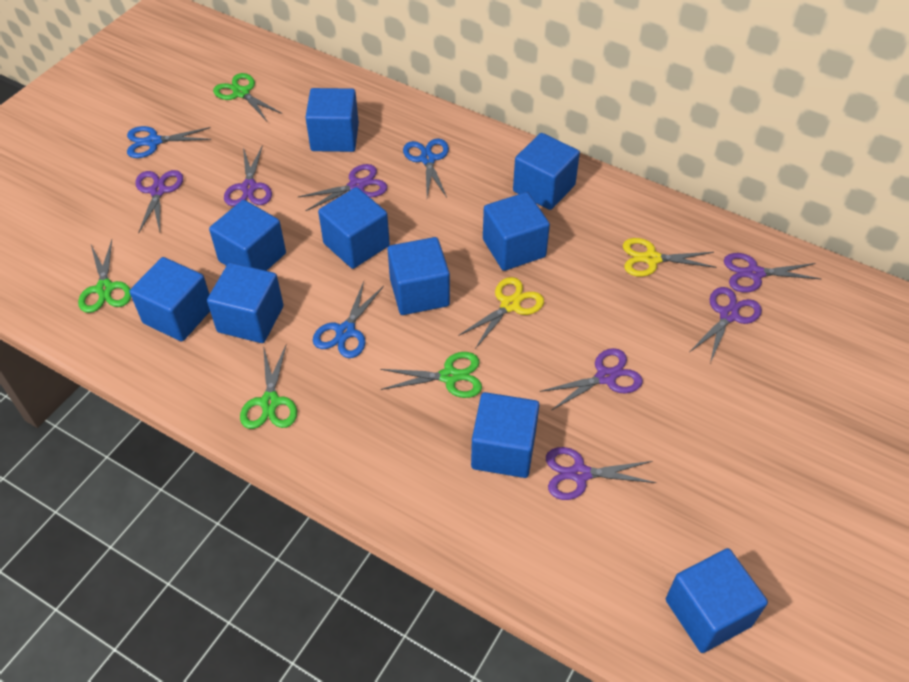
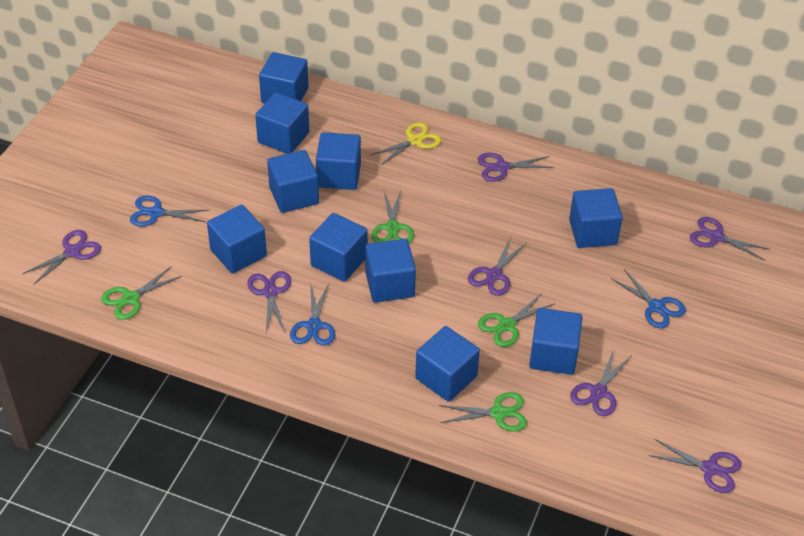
yellow scissors: [458,277,544,349] [623,238,717,277] = 2 -> [371,122,441,166] = 1

